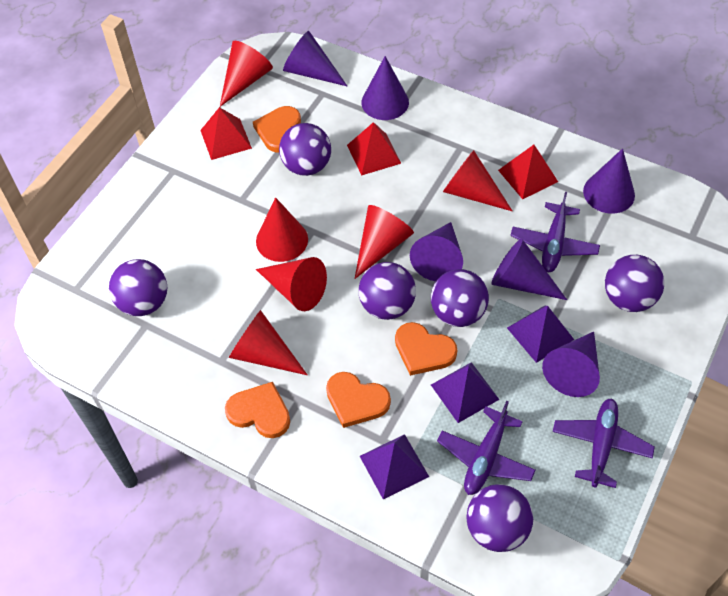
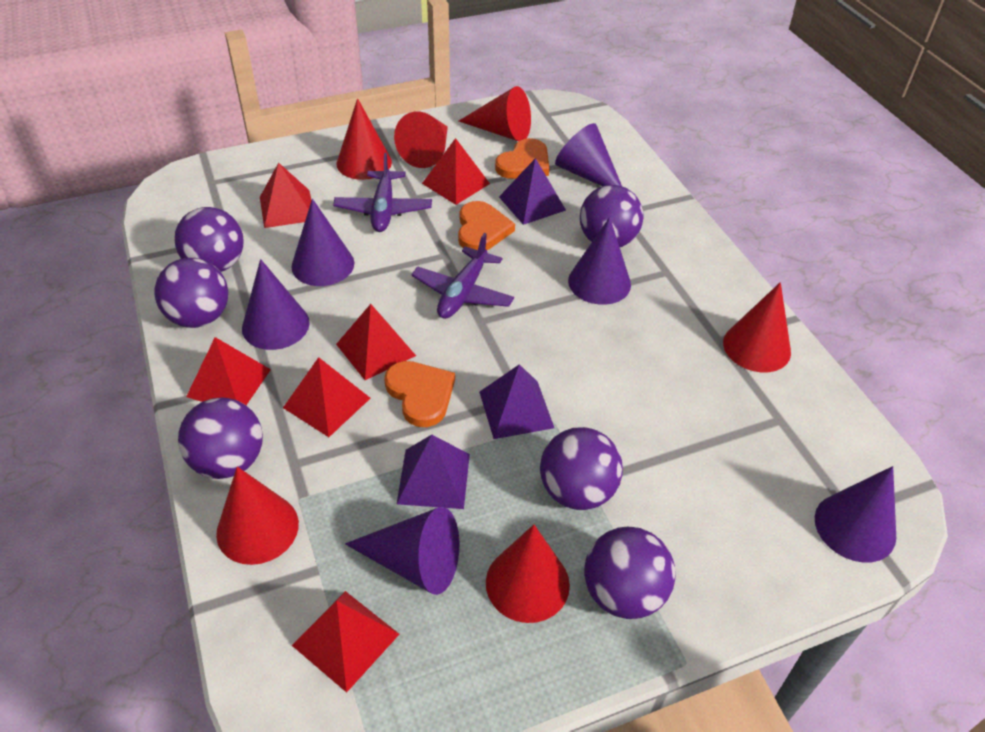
orange heart: [225,382,290,438] [253,106,301,153] [326,372,391,428] [395,322,458,376] = 4 -> [384,361,455,427] [458,201,515,250] [495,138,550,179] = 3
purple plane: [437,401,536,495] [510,192,600,272] [553,398,655,488] = 3 -> [333,153,432,232] [411,233,514,319] = 2
red pyramid: [200,107,252,160] [347,122,401,176] [498,145,558,199] = 3 -> [186,337,271,405] [260,162,312,228] [283,357,371,437] [292,591,399,693] [336,304,416,380] [422,138,490,205] = 6

